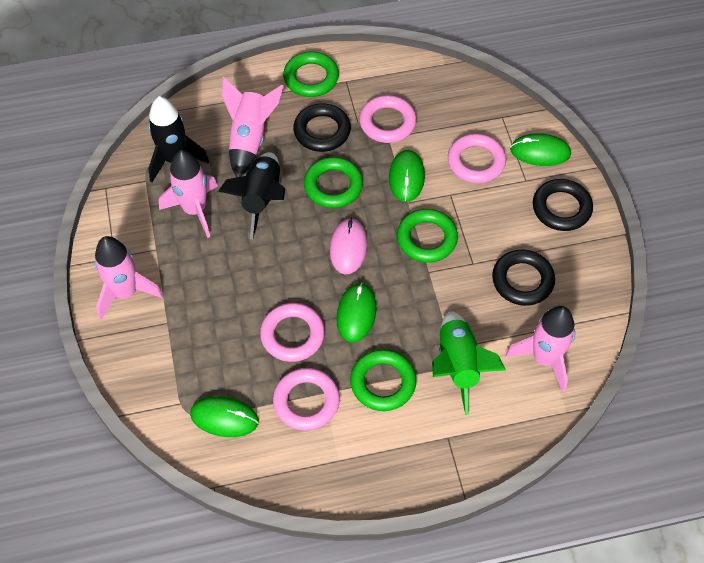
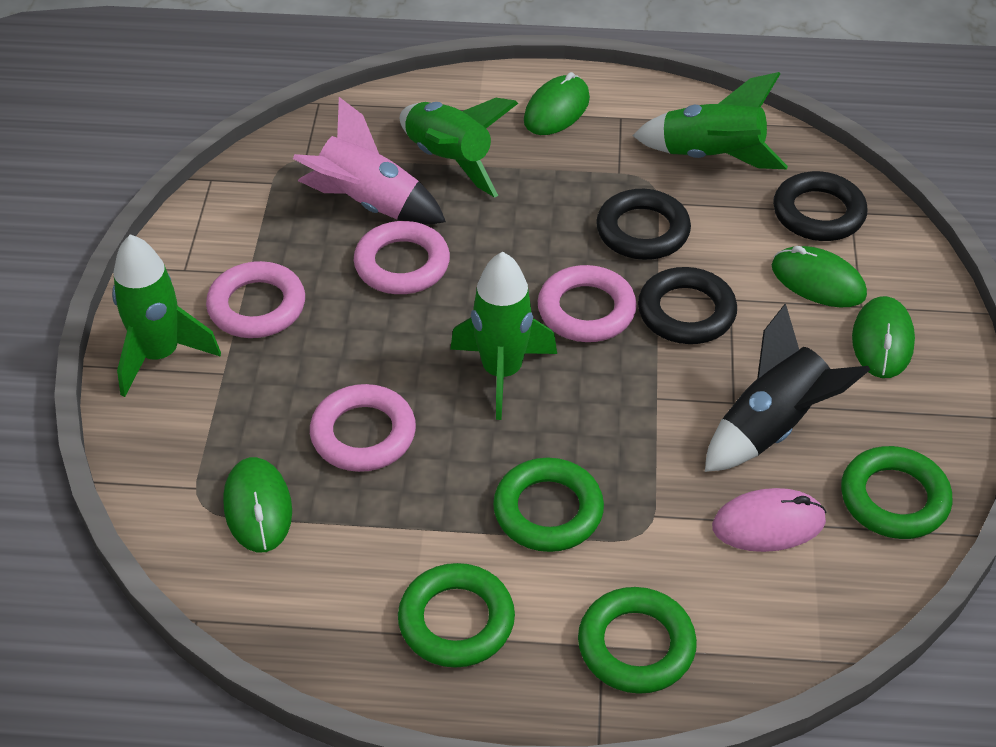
black rocket: [148,96,209,182] [218,152,285,239] = 2 -> [705,304,870,472] = 1
green rocket: [432,311,506,415] = 1 -> [112,234,221,397] [400,98,518,198] [450,252,557,420] [633,72,788,169] = 4
pink rocket: [95,236,163,320] [159,150,218,238] [221,76,284,177] [506,306,575,393] = 4 -> [293,97,446,225] = 1

